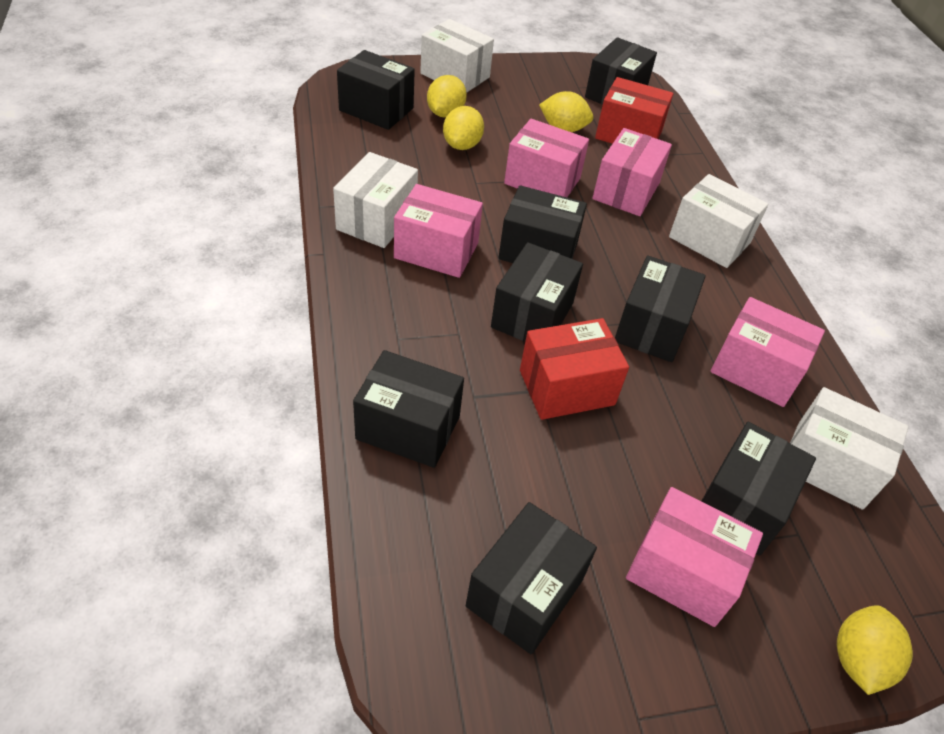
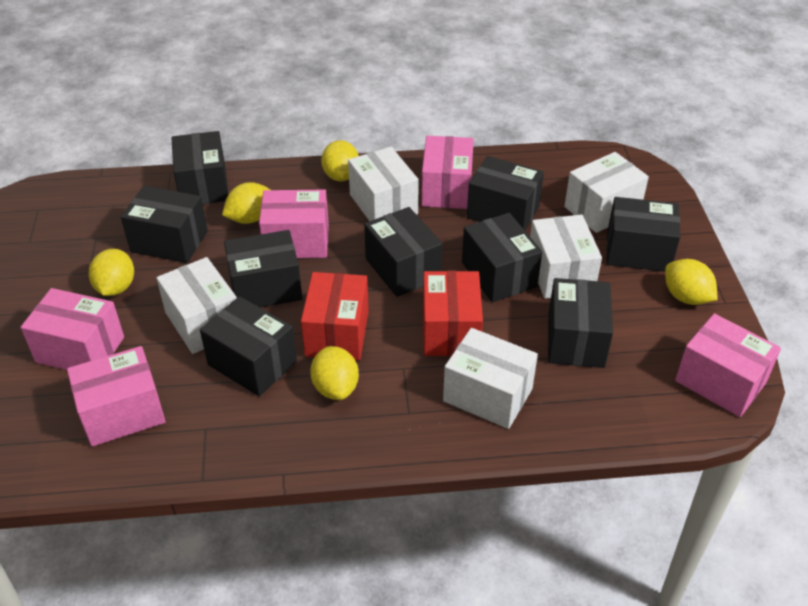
black box: [337,50,415,130] [353,350,464,468] [466,502,597,654] [491,242,583,341] [498,185,587,263] [585,37,657,105] [615,255,706,362] [701,422,816,556] = 8 -> [121,186,208,263] [171,131,228,204] [200,296,297,396] [224,230,302,308] [364,207,443,297] [462,213,542,302] [467,156,544,231] [548,278,613,368] [606,197,681,272] = 9
white box: [333,152,418,248] [420,19,494,93] [669,174,768,268] [790,387,909,510] = 4 -> [156,257,237,354] [348,147,419,221] [443,328,538,429] [530,214,602,299] [564,152,649,233] = 5
yellow lemon: [427,75,467,118] [443,106,484,150] [539,91,593,132] [837,605,913,695] = 4 -> [89,249,134,296] [222,182,270,224] [310,346,359,400] [321,140,359,181] [665,259,717,305] = 5

